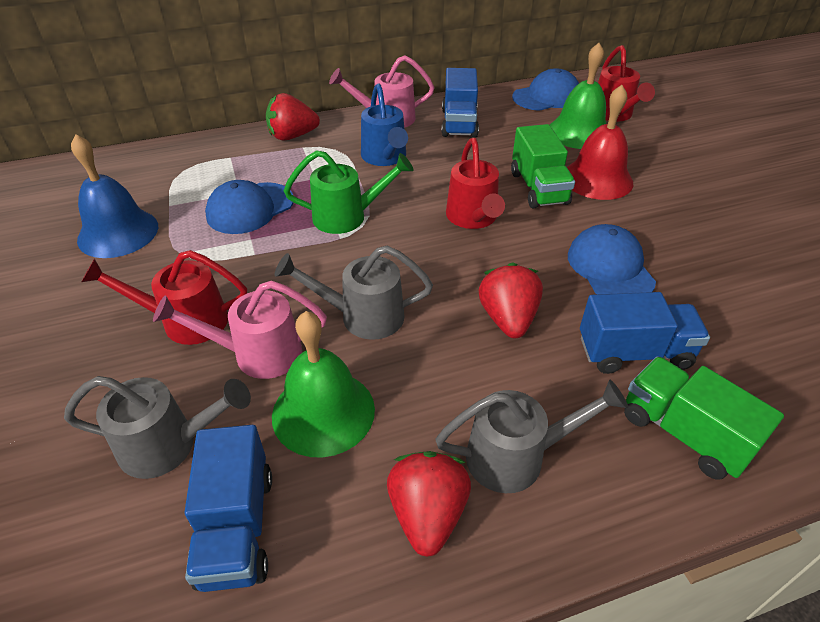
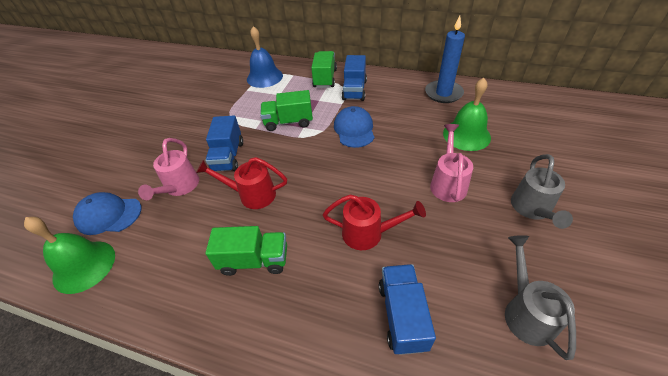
blue candle: none = 0 -> [425,16,465,103] = 1
blue cap: [205,180,294,234] [512,68,579,111] [568,224,656,294] = 3 -> [73,192,141,235] [334,106,375,148] = 2
blue watering can: [361,84,408,166] = 1 -> none = 0
green truck: [511,124,575,208] [624,356,784,480] = 2 -> [205,226,287,276] [260,90,313,131] [311,51,337,88] = 3
green watering can: [284,150,414,234] = 1 -> none = 0
grey watering can: [64,376,251,479] [274,246,433,340] [435,379,628,493] = 3 -> [505,235,576,360] [511,154,573,229] = 2
red bell: [567,85,633,200] = 1 -> none = 0
red strawberry: [266,93,320,141] [387,451,471,557] [479,263,543,338] = 3 -> none = 0
red watering can: [81,250,247,345] [446,138,505,229] [598,45,655,122] = 3 -> [196,157,287,209] [323,194,426,250] = 2

